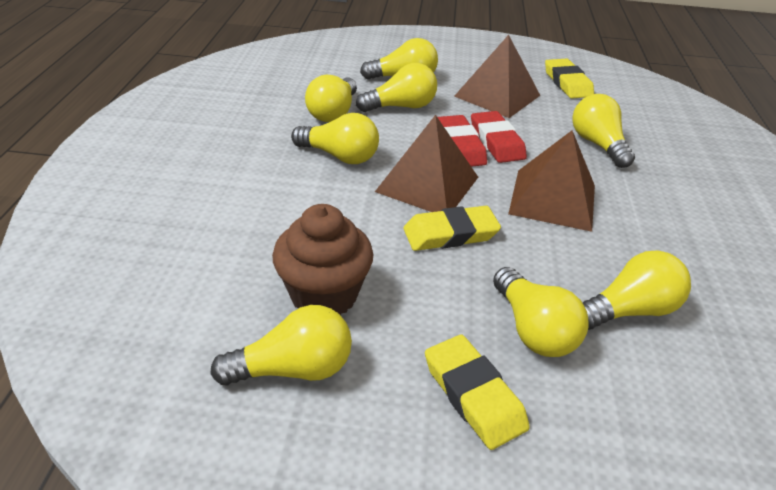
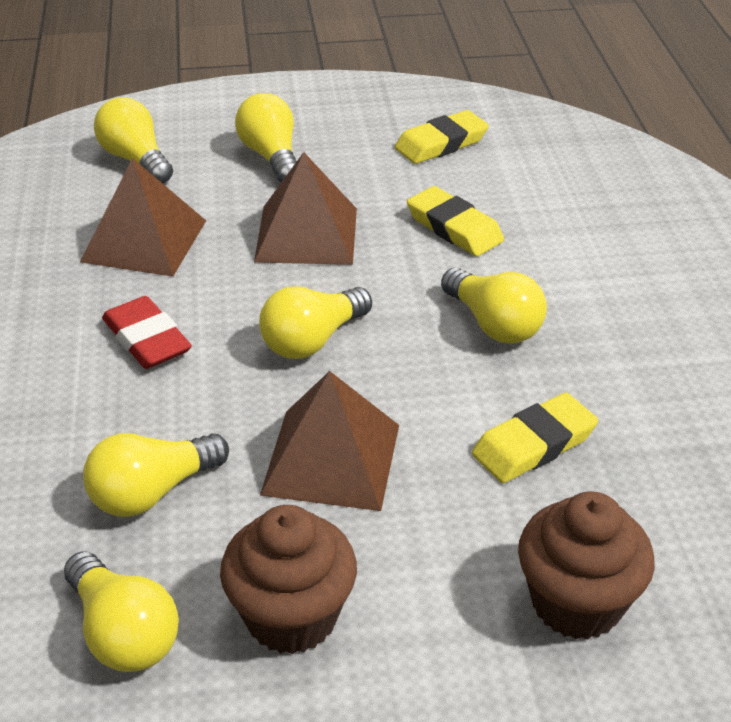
brown cupcake: [272,204,373,315] = 1 -> [220,505,357,654] [518,491,655,640] = 2
red eraser: [437,115,487,167] [471,111,527,163] = 2 -> [102,296,192,369] = 1
yellow light bulb: [210,305,352,385] [291,113,379,164] [305,75,357,122] [356,63,437,112] [360,38,438,80] [493,267,589,357] [572,94,635,168] [583,250,691,330] = 8 -> [64,551,179,672] [83,433,229,517] [94,97,173,183] [235,93,297,182] [259,286,372,359] [441,268,547,343] = 6

